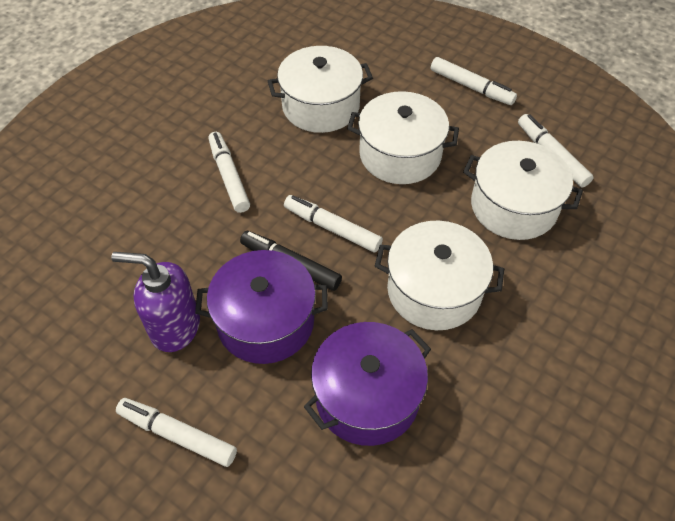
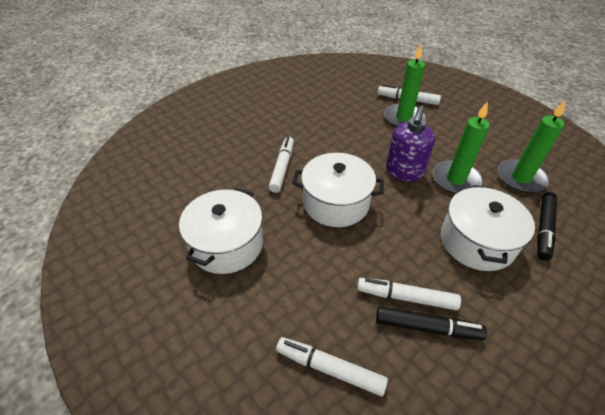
black marker: [240,231,342,291] = 1 -> [376,306,487,340] [537,192,557,260] = 2
green candle: none = 0 -> [384,44,426,127] [433,101,490,194] [498,100,566,193] = 3
purple pot: [195,250,328,364] [304,322,431,446] = 2 -> none = 0
white marker: [116,398,237,467] [209,132,250,213] [284,195,383,253] [431,57,517,105] [518,114,594,188] = 5 -> [269,137,294,193] [276,337,388,396] [357,278,461,311] [378,84,441,105] = 4
white pot: [268,46,373,133] [347,91,459,184] [375,221,504,330] [463,141,583,240] = 4 -> [179,188,263,274] [292,153,384,227] [441,185,535,271] = 3

